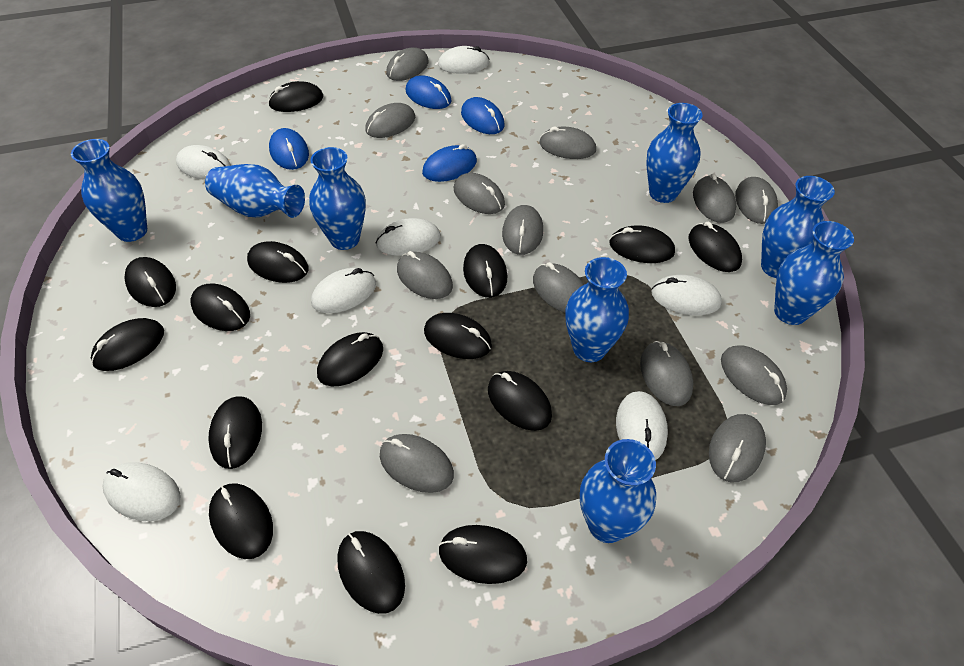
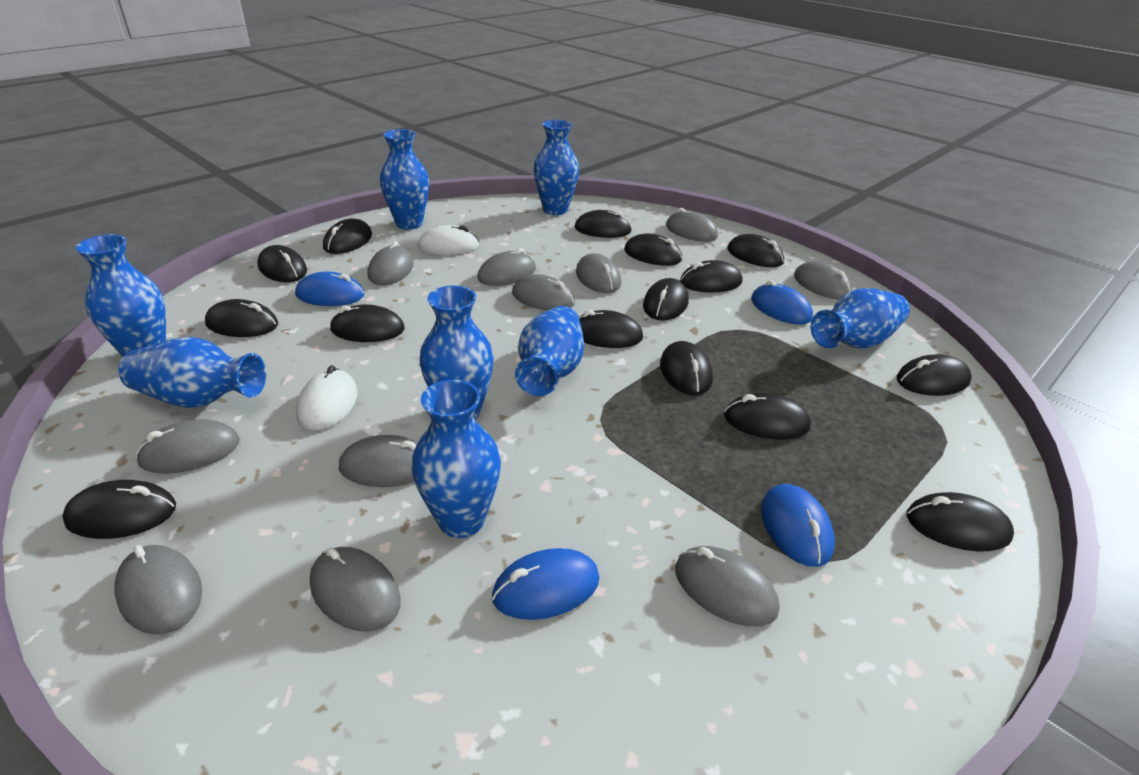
grey mouse: [365,103,415,138] [380,434,454,493] [386,47,429,81] [397,251,453,299] [454,173,505,214] [502,205,543,255] [533,262,584,313] [540,127,596,159] [640,341,693,406] [693,173,736,223] [709,414,766,483] [721,345,787,405] [735,177,778,224] = 13 -> [114,545,202,635] [135,419,240,474] [310,547,401,631] [339,435,418,487] [367,241,414,285] [477,249,536,286] [512,274,575,311] [576,253,621,293] [666,208,718,242] [675,546,779,626] [794,261,853,299] = 11
white mouse: [102,462,181,521] [176,145,231,180] [311,268,376,313] [376,218,440,256] [438,46,490,74] [616,391,668,460] [651,275,722,315] = 7 -> [296,365,358,431] [418,225,479,255] = 2

